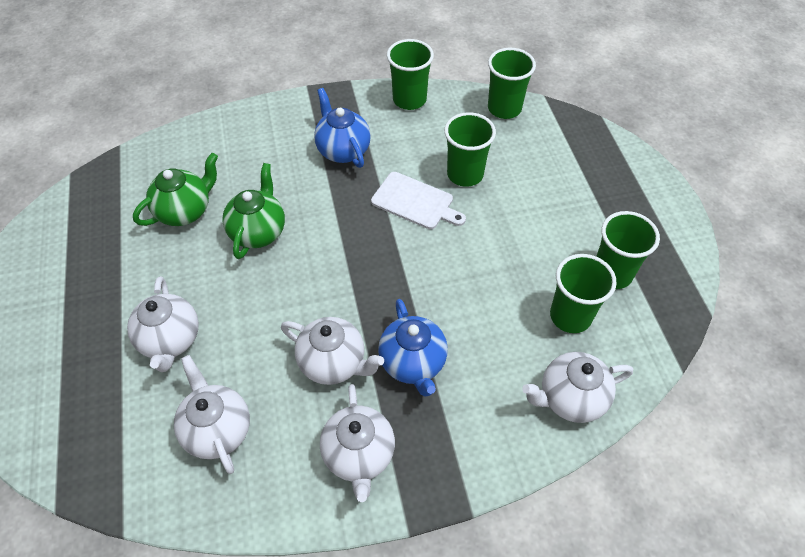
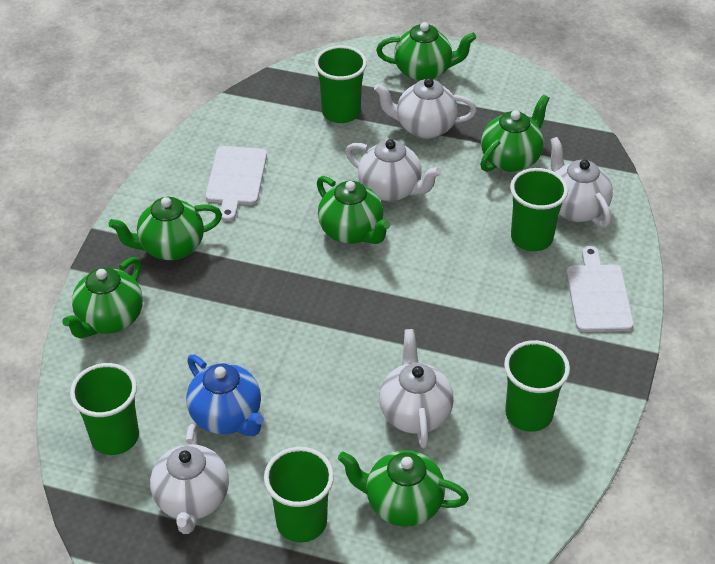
blue teapot: [314,88,371,168] [378,299,448,397] = 2 -> [186,355,264,436] = 1
green teapot: [133,153,218,226] [222,163,285,259] = 2 -> [62,257,143,338] [108,197,222,260] [317,176,391,244] [338,450,469,527] [376,22,476,81] [480,94,550,172] = 6
white cutting board: [371,172,466,229] = 1 -> [206,146,267,221] [566,246,634,332] = 2

